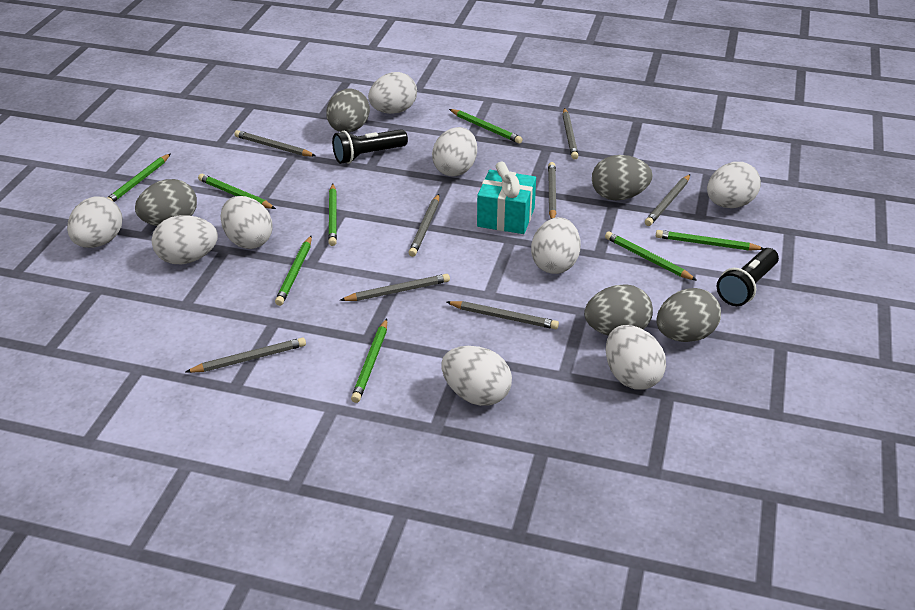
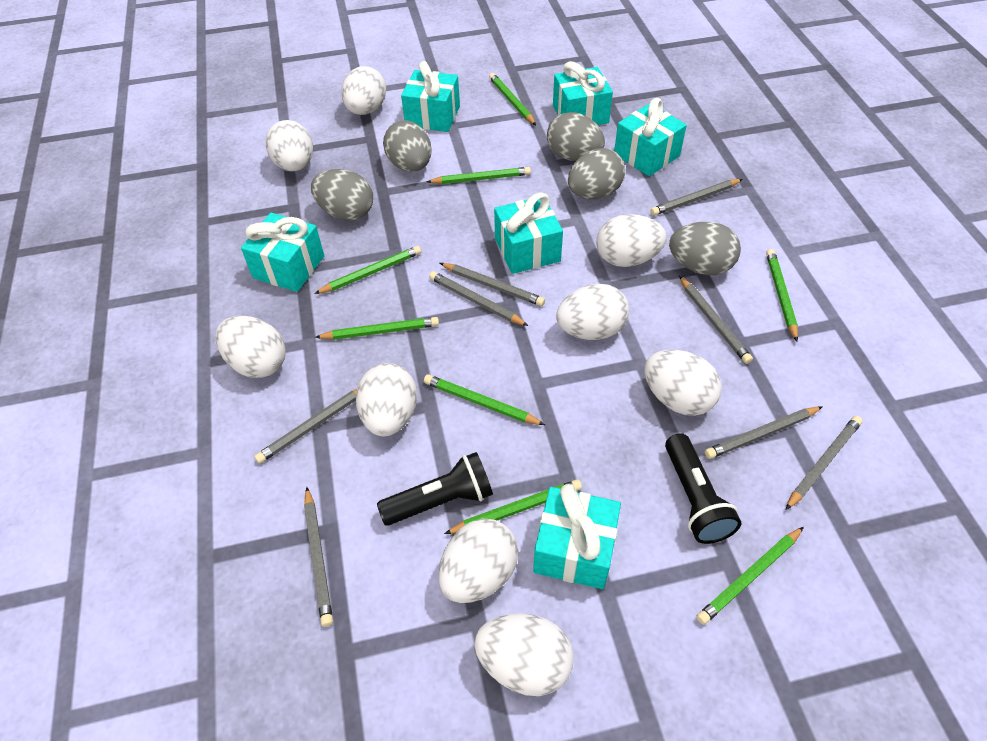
turquoise gift: [477,161,536,234] = 1 -> [241,213,324,292] [401,61,460,132] [494,192,563,274] [533,484,621,589] [553,61,613,125] [614,98,687,176] = 6

